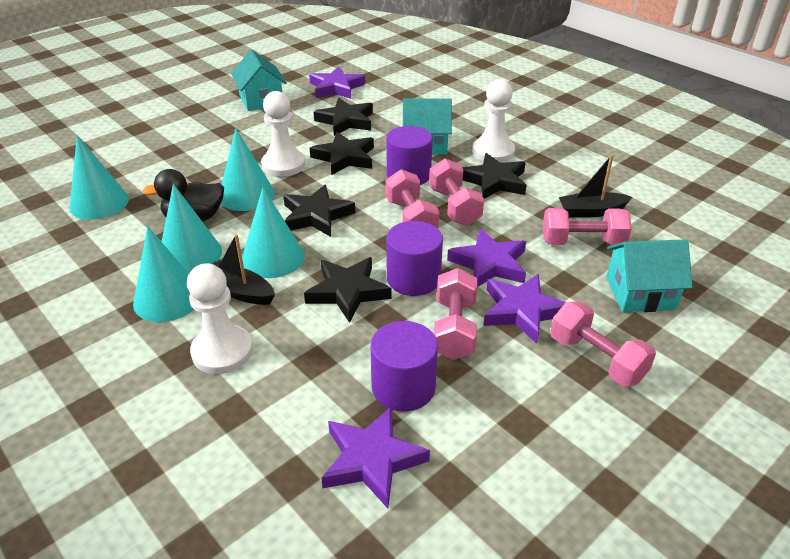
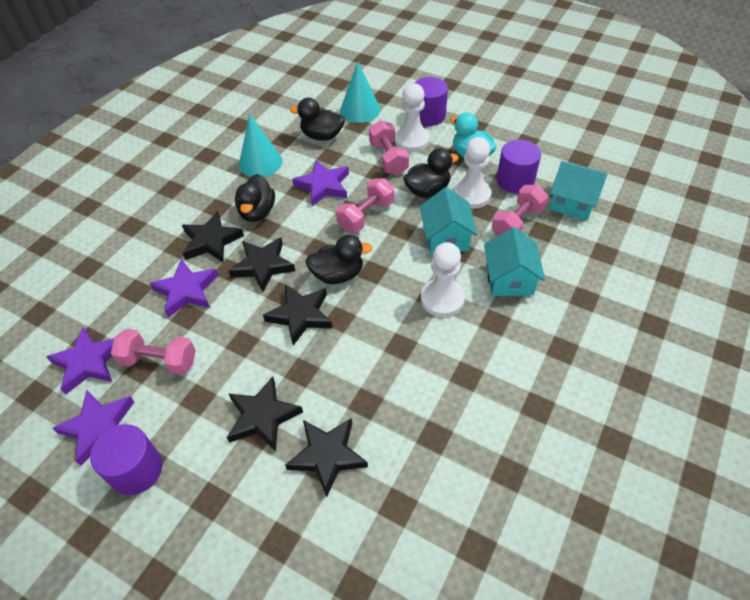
black boat: [213,234,275,305] [559,154,632,218] = 2 -> none = 0
black duck: [143,169,224,222] = 1 -> [235,174,275,222] [290,98,345,141] [305,235,373,284] [403,148,459,197] = 4
pink dumbbell: [385,169,439,228] [429,158,484,226] [434,268,477,360] [543,208,632,245] [550,302,656,387] = 5 -> [111,328,196,375] [336,178,394,233] [369,120,409,175] [492,185,548,236] = 4
turquoise cone: [69,135,129,220] [133,226,194,322] [162,184,222,273] [221,128,275,211] [242,187,305,278] = 5 -> [239,114,282,177] [340,61,380,123] = 2
turquoise duck: none = 0 -> [450,112,496,158] = 1

